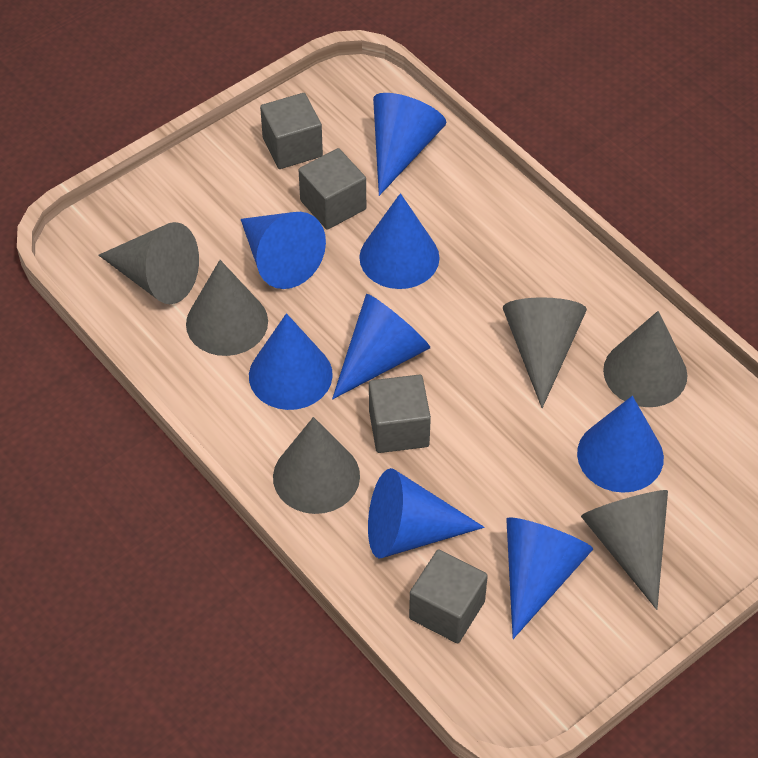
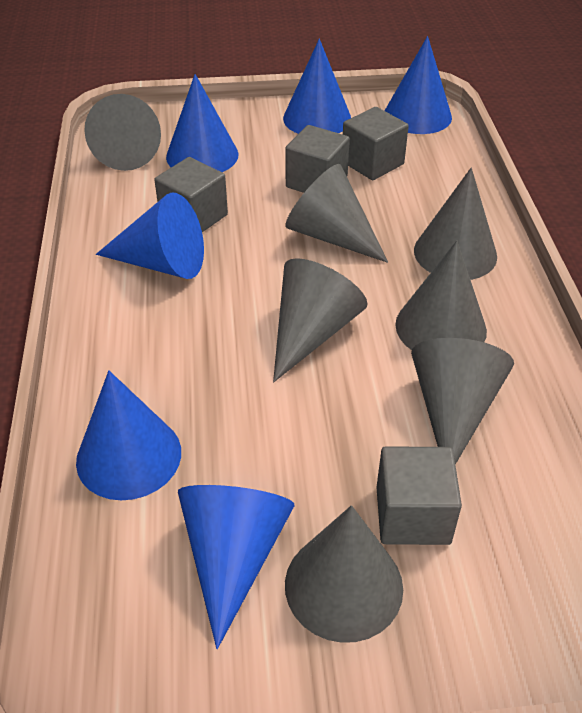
blue cone: [241,212,326,289] [249,313,333,410] [332,294,430,399] [359,193,440,289] [368,468,484,558] [373,93,446,196] [506,517,593,639] [577,396,664,493] = 8 -> [76,371,181,500] [96,193,204,279] [166,74,238,172] [178,485,295,649] [283,39,351,134] [385,36,452,134] = 6
grey cone: [98,222,199,304] [186,260,268,356] [273,417,360,514] [503,297,587,408] [581,490,668,610] [603,311,687,407] = 6 -> [84,94,161,171] [273,258,368,382] [285,164,388,263] [285,505,403,643] [395,241,487,350] [411,338,514,464] [414,168,497,280] = 7

